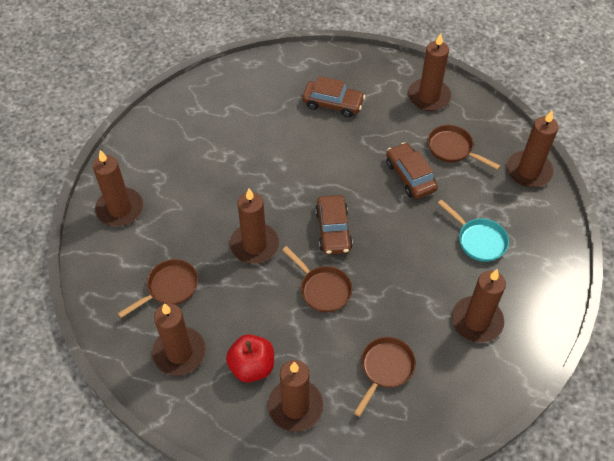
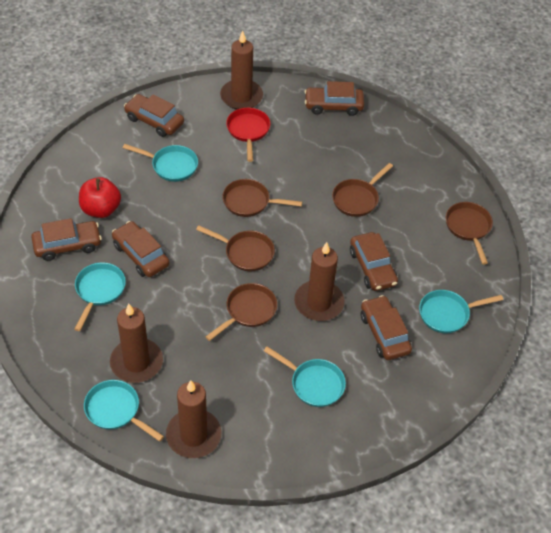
brown candle: [93,150,143,226] [152,303,206,376] [230,189,279,264] [268,360,324,432] [408,33,451,111] [452,269,506,343] [507,111,558,187] = 7 -> [110,304,163,383] [166,380,222,458] [220,31,263,109] [294,242,345,321] = 4
brown car: [302,76,365,117] [315,195,353,255] [386,142,438,199] = 3 -> [31,218,102,261] [112,221,169,277] [124,94,184,137] [305,81,364,116] [350,232,398,291] [361,295,412,360] = 6
brown pan: [118,259,198,318] [282,246,352,313] [354,337,416,417] [428,125,500,170] = 4 -> [196,225,275,271] [206,283,277,341] [222,179,302,217] [332,163,393,217] [446,202,493,264] = 5
red pan: none = 0 -> [226,108,270,162] = 1
turquoise pan: [438,199,509,262] = 1 -> [74,263,126,331] [84,380,164,441] [123,144,198,182] [264,347,346,407] [419,290,503,334] = 5

